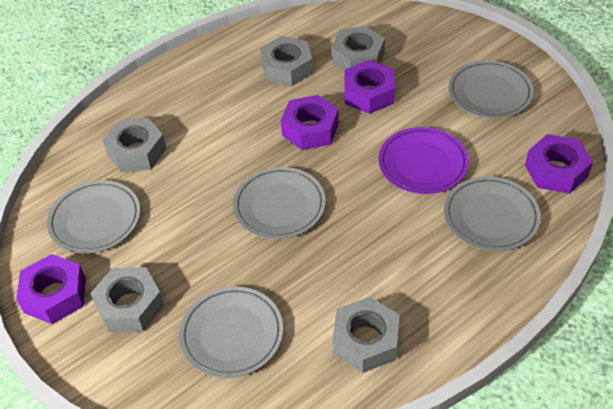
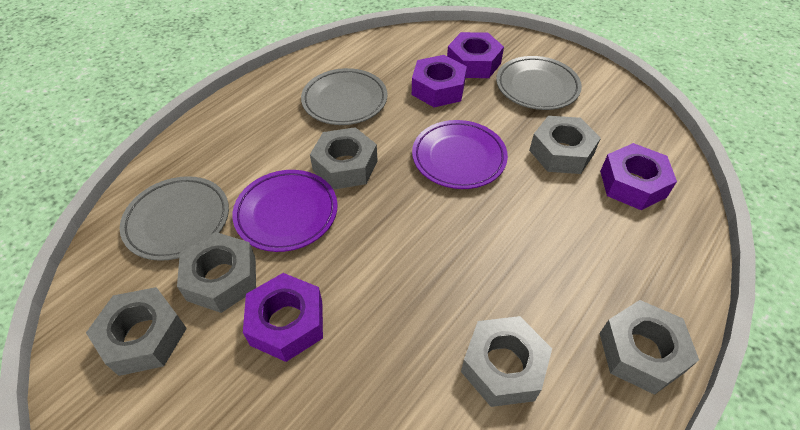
grey nut: [90,267,164,332] [103,118,166,172] [260,36,313,86] [331,26,385,71] [333,297,400,373] = 5 -> [86,287,187,376] [177,232,256,313] [310,127,378,190] [461,316,552,407] [529,116,601,174] [599,300,699,395] = 6
grey plate: [47,180,140,254] [179,287,283,378] [233,167,326,239] [444,176,541,251] [449,60,534,118] = 5 -> [120,176,229,261] [301,68,387,125] [496,56,582,110] = 3
purple plate: [378,127,469,194] = 1 -> [232,170,338,252] [412,120,508,189] = 2

